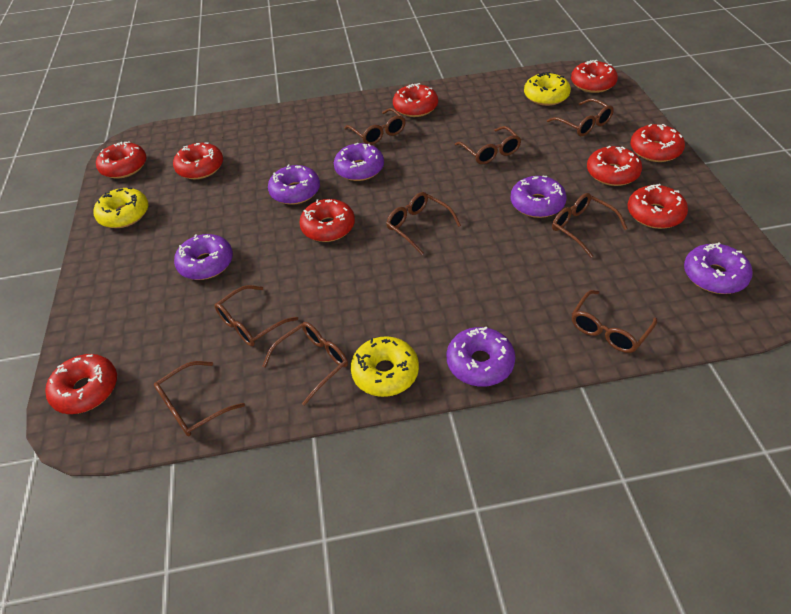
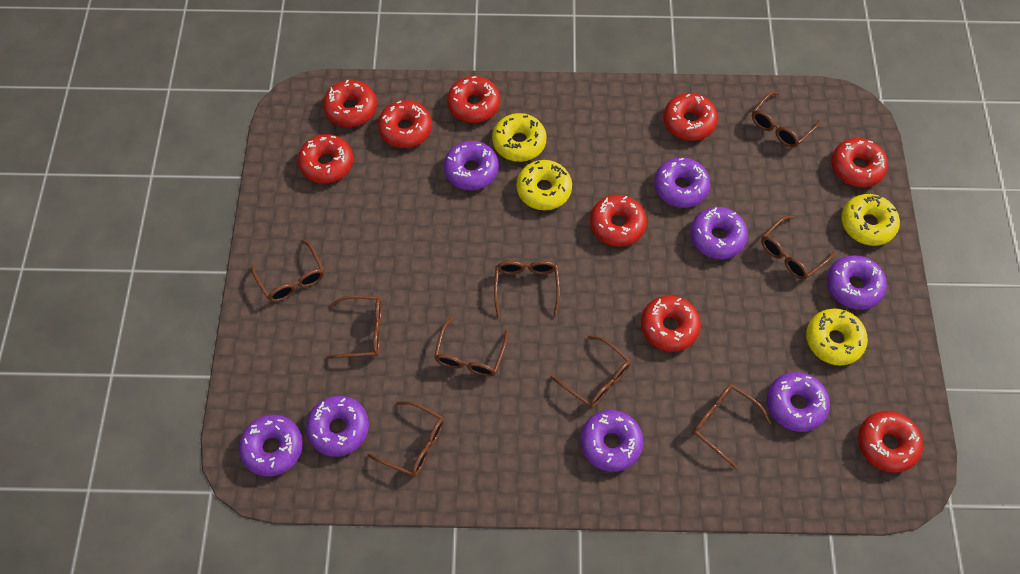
purple donut: [174,234,233,280] [268,164,320,205] [334,143,384,181] [447,327,516,387] [510,176,567,218] [684,242,753,294] = 6 -> [239,415,303,477] [306,396,369,457] [444,141,499,190] [580,410,643,472] [654,157,710,208] [690,207,748,259] [767,372,830,432] [827,255,887,310] = 8
yellow donut: [94,188,148,228] [351,336,419,397] [524,72,571,106] = 3 -> [492,113,547,162] [516,160,572,210] [806,309,868,366] [841,194,900,246] = 4

